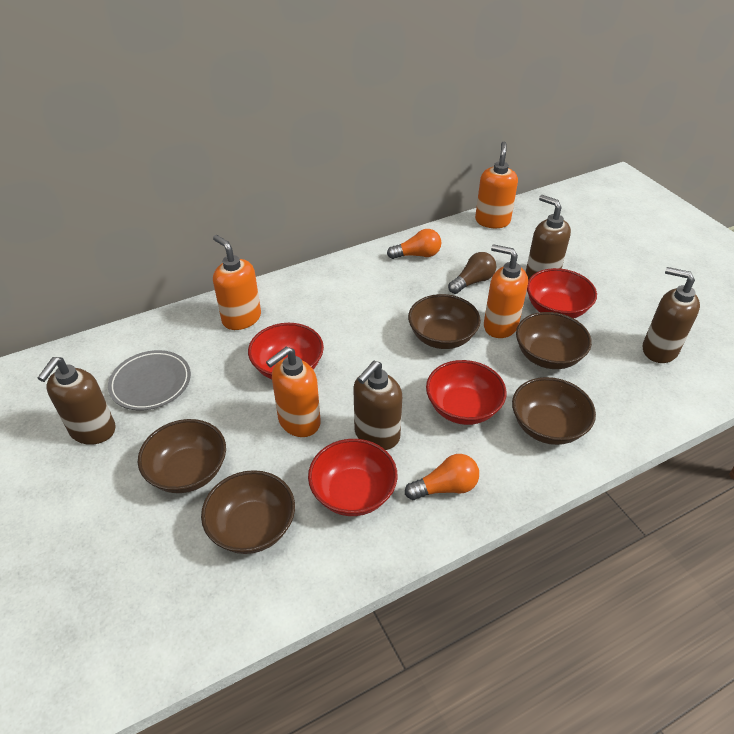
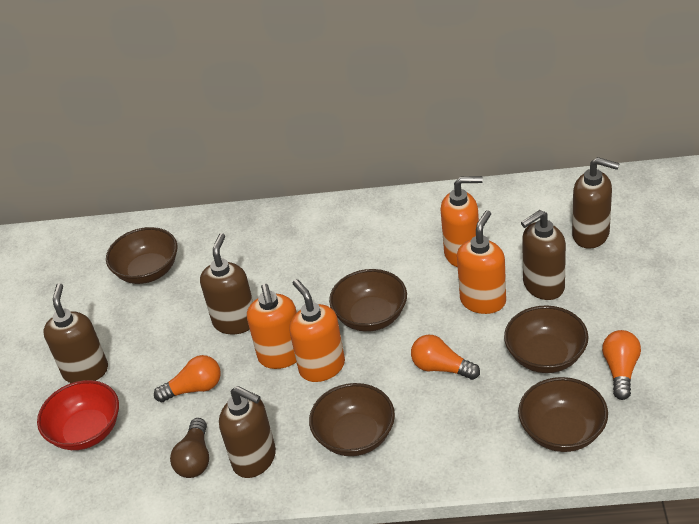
brown soap dispenser: [38,357,116,445] [354,361,402,450] [526,195,571,280] [643,267,700,363] = 4 -> [43,283,108,383] [200,233,253,334] [219,386,276,478] [521,210,566,300] [572,157,620,249] = 5
grey plate: [108,350,191,410] = 1 -> none = 0
orange light bulb: [387,229,441,259] [405,454,479,500] = 2 -> [154,355,221,402] [411,335,480,380] [602,330,641,400] = 3
red bowl: [248,323,324,379] [308,439,398,516] [426,360,507,425] [527,268,597,318] = 4 -> [37,380,119,450] = 1

